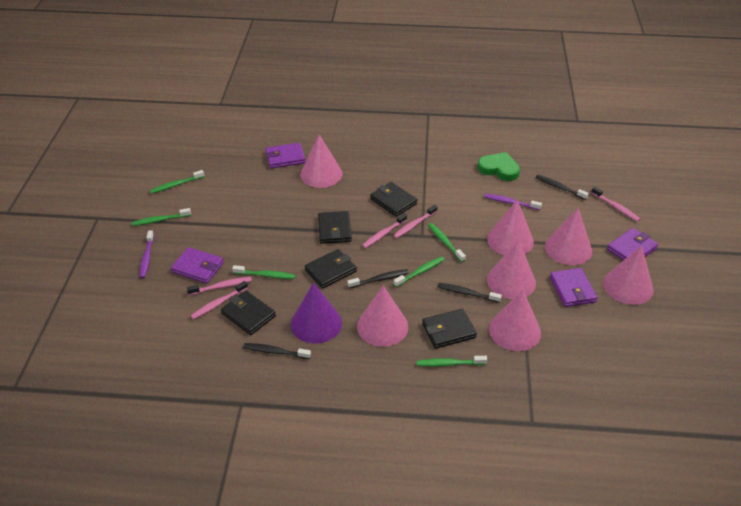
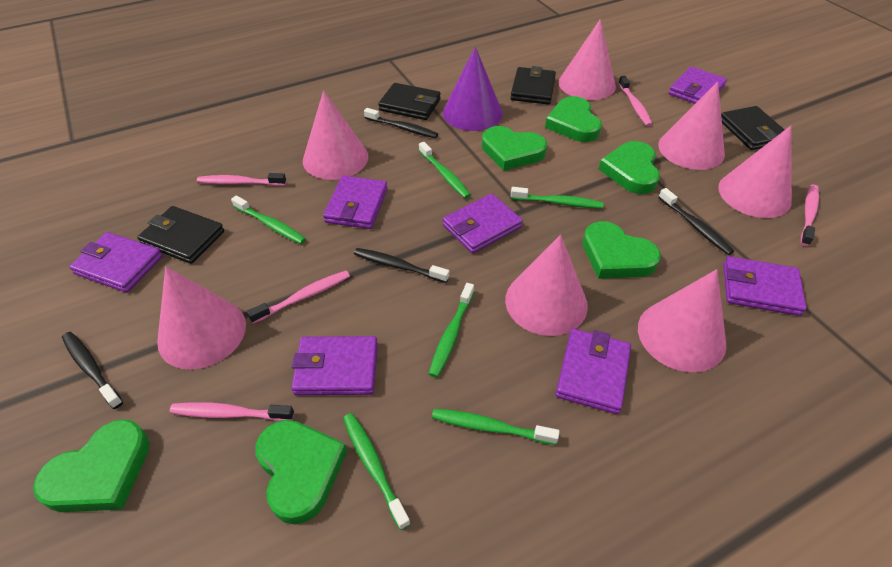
black wallet: [221,291,276,335] [305,249,357,289] [318,211,352,244] [370,182,417,217] [422,309,477,349] = 5 -> [137,206,224,264] [378,83,441,120] [511,66,556,105] [721,106,785,150] = 4
green heart: [477,152,520,181] = 1 -> [33,419,150,512] [255,420,347,525] [482,126,547,171] [545,96,602,142] [583,221,661,279] [599,141,660,194] = 6
purple toothbrush: [140,230,154,278] [484,194,542,210] = 2 -> none = 0
purple wallet: [171,247,224,284] [266,143,306,168] [550,268,597,307] [607,228,658,261] = 4 -> [69,232,163,293] [291,336,378,395] [323,176,388,229] [443,194,523,253] [556,329,631,414] [669,67,727,104] [723,256,807,316] = 7

